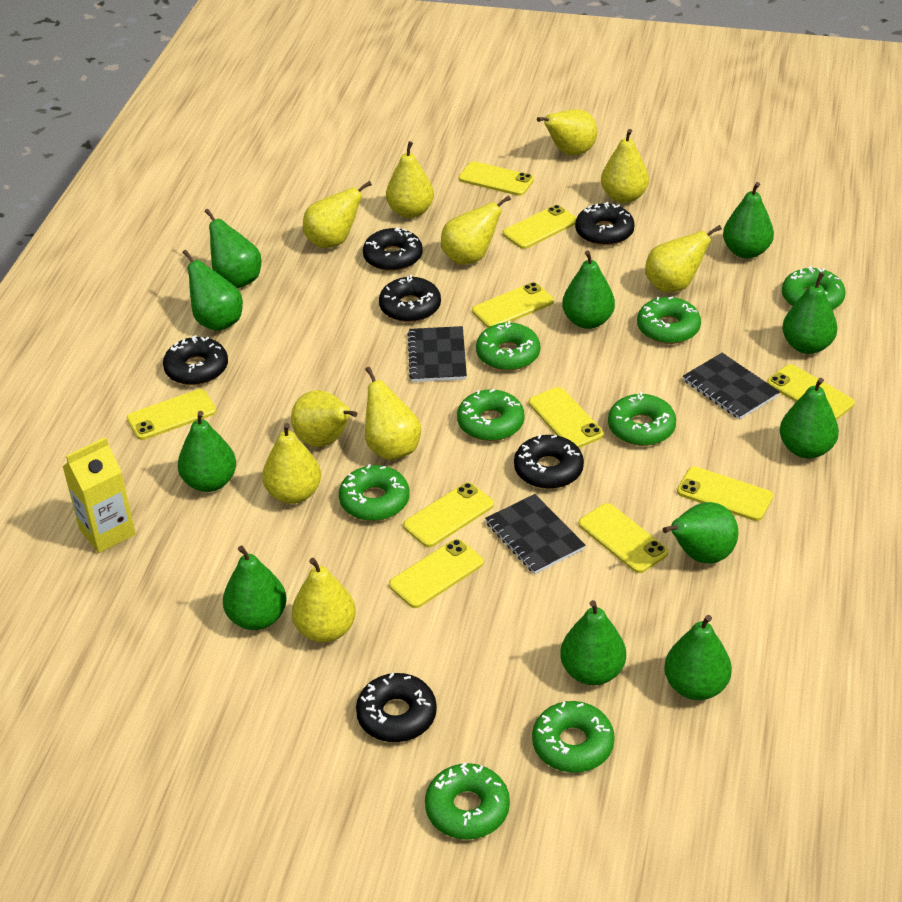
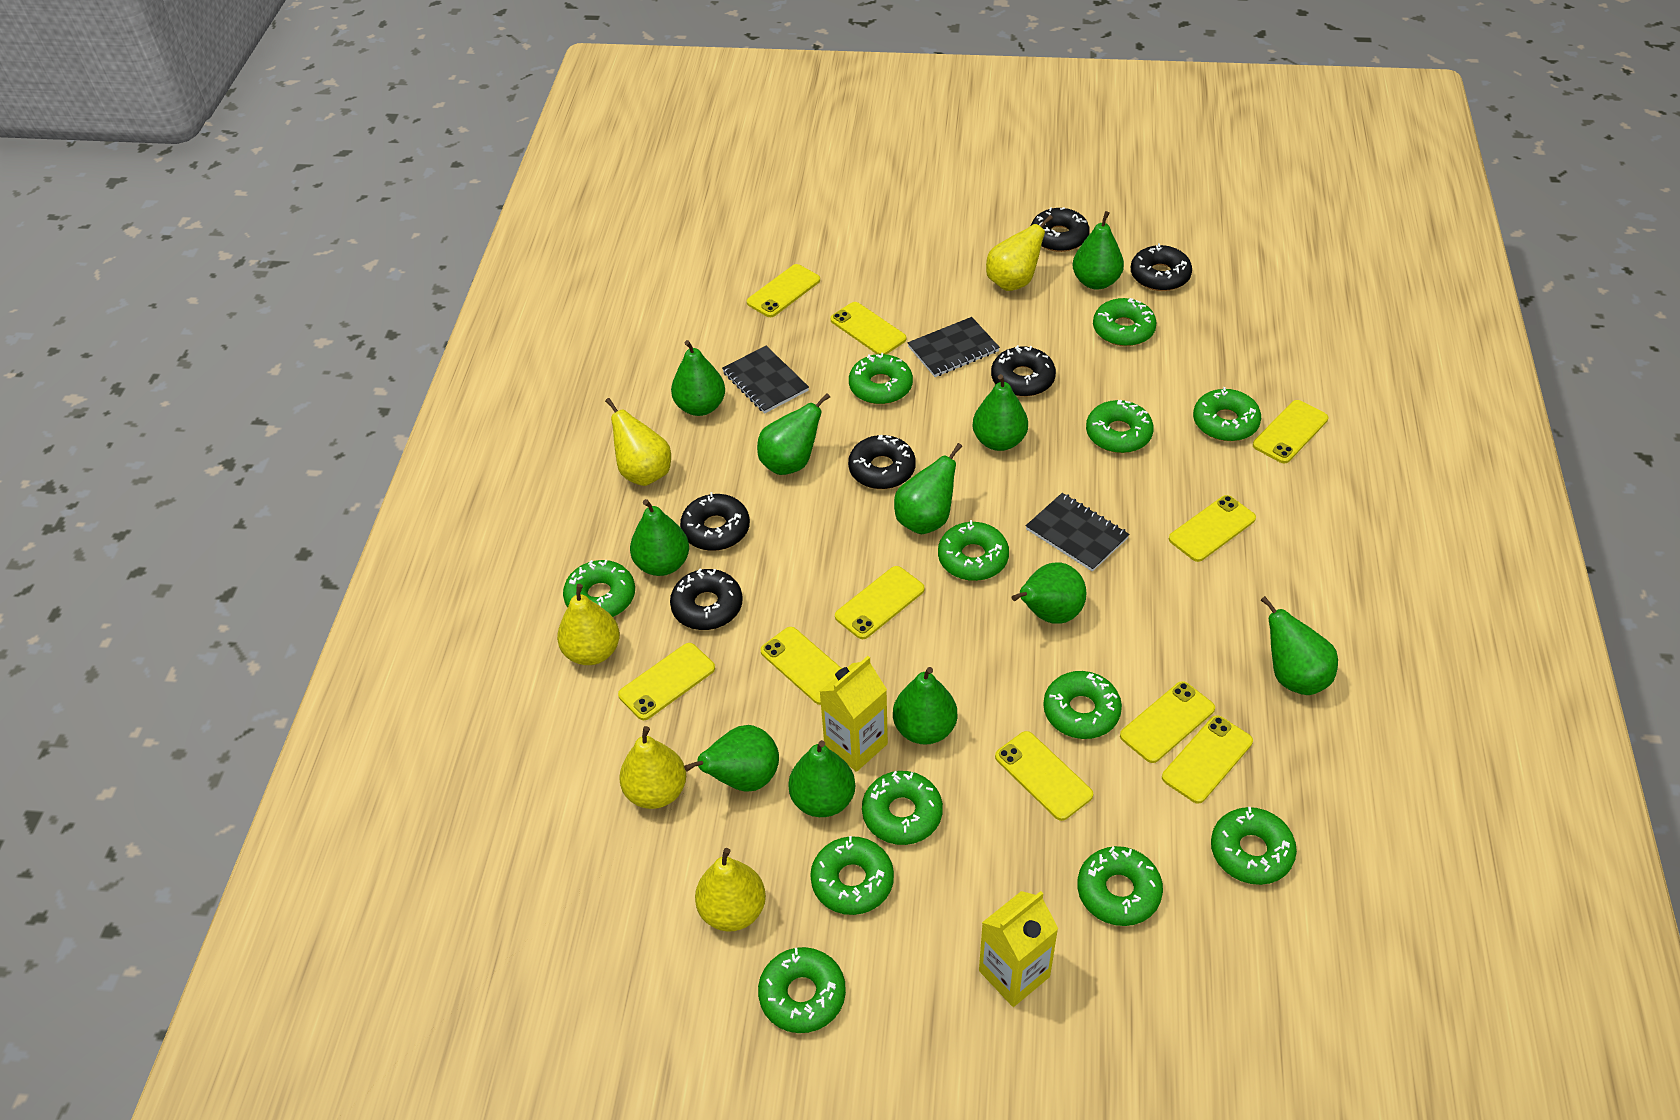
green donut: [339,464,410,521] [425,763,510,840] [457,389,524,441] [476,321,540,371] [532,701,615,773] [608,392,676,446] [637,296,701,344] [782,266,846,310] = 8 -> [563,560,635,617] [758,947,846,1033] [810,836,894,915] [849,353,913,404] [862,771,943,845] [938,520,1009,581] [1043,671,1122,739] [1077,846,1163,926] [1086,400,1154,453] [1093,298,1157,346] [1193,387,1261,441] [1211,807,1297,885] = 12
yellow carton: [63,437,136,553] = 1 -> [819,656,888,772] [979,891,1058,1007] = 2
yellow pear: [262,423,321,504] [291,390,357,447] [292,558,356,643] [303,181,372,248] [365,367,421,460] [386,141,434,218] [441,195,511,265] [537,109,597,156] [601,129,649,203] [645,225,722,292] = 10 -> [557,584,620,665] [605,398,671,486] [619,726,686,809] [695,848,766,932] [986,215,1053,291] = 5

